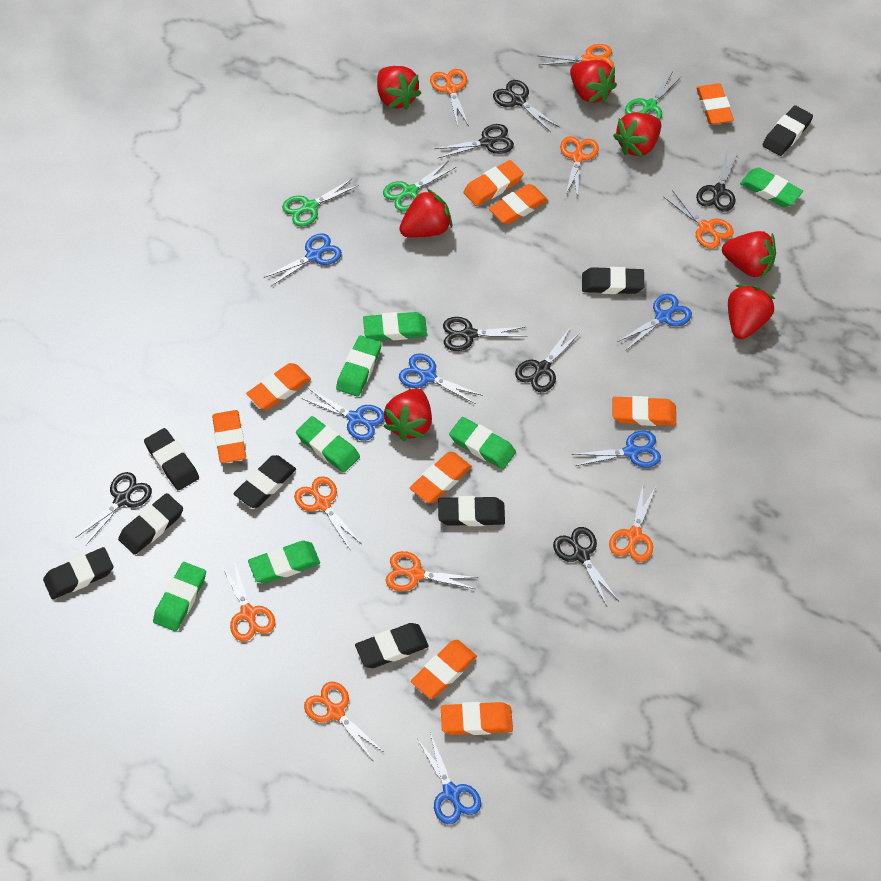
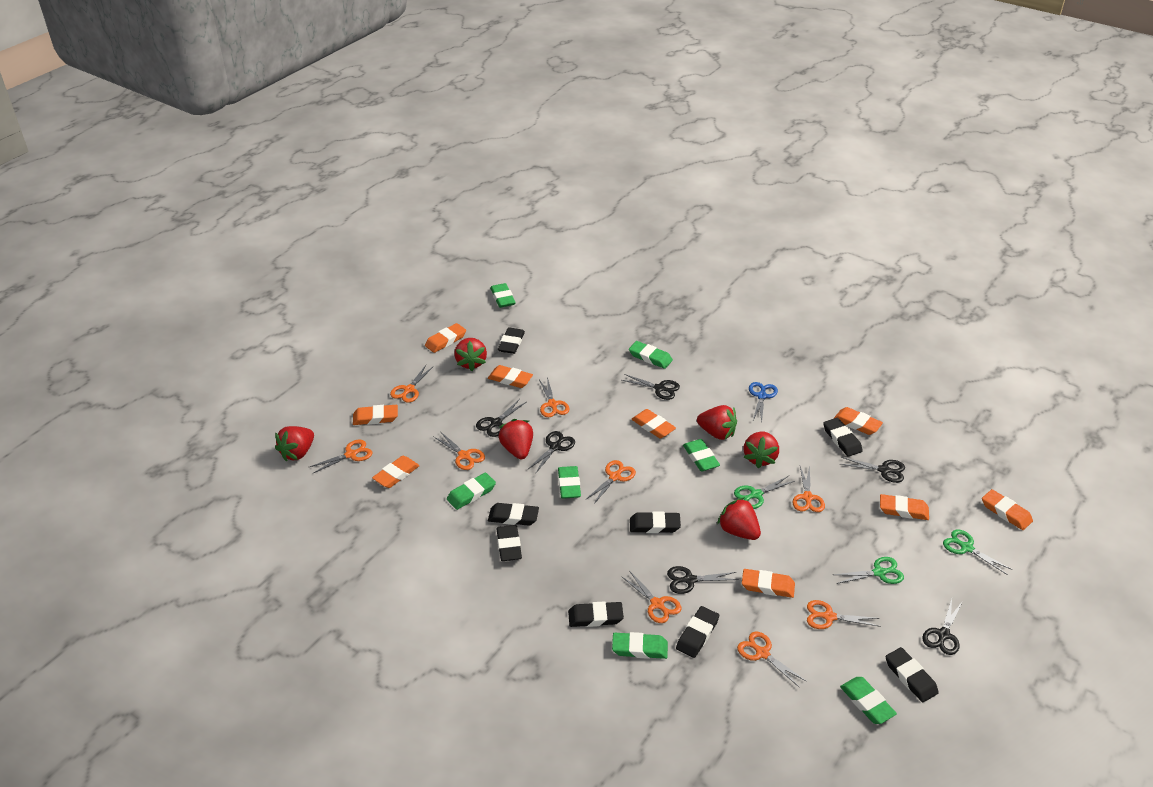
black scissors: [75,472,152,545] [434,124,514,158] [443,317,527,351] [493,80,559,132] [515,328,581,392] [553,527,619,606] [696,152,739,212] = 7 -> [476,399,526,437] [527,431,575,474] [622,374,680,400] [667,566,739,594] [841,457,905,483] [922,599,963,655] = 6
blue scissors: [264,233,342,286] [301,388,385,441] [399,353,481,404] [417,733,481,824] [572,430,661,467] [617,294,692,350] = 6 -> [749,382,778,422] = 1
red strawberry: [377,66,421,110] [383,388,432,441] [399,189,452,238] [570,60,617,103] [613,112,661,157] [722,231,776,278] [728,284,775,339] = 7 -> [275,426,314,461] [454,338,487,371] [498,419,533,459] [697,405,737,440] [717,497,761,540] [744,432,779,468] = 6

